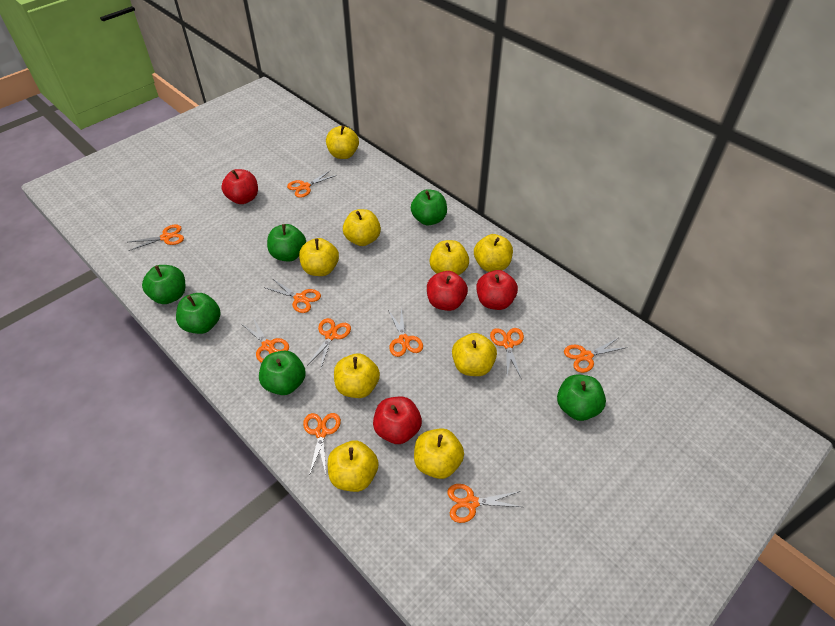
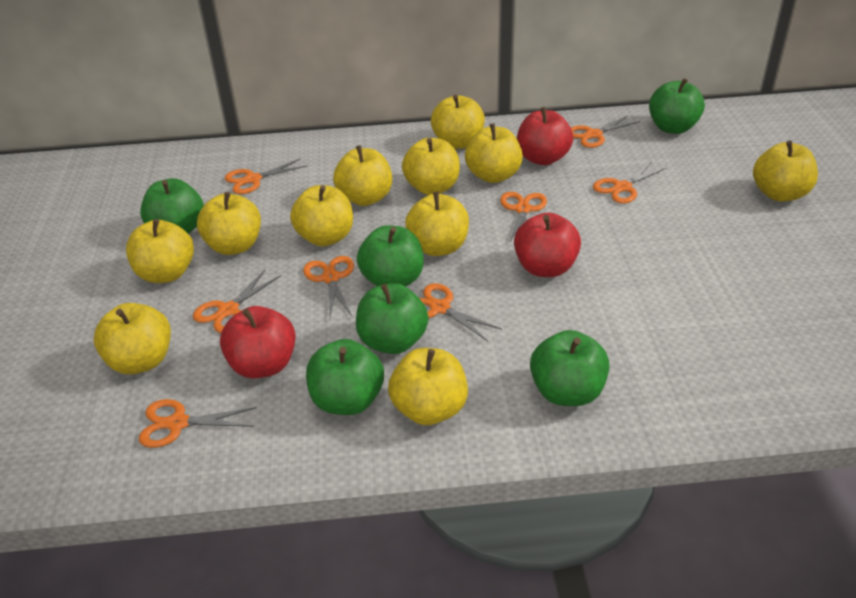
orange scissors: [129,224,184,251] [242,318,289,363] [264,279,321,313] [287,170,337,198] [303,413,341,476] [308,318,351,370] [388,307,423,357] [447,484,522,523] [490,328,524,378] [564,338,627,373] = 10 -> [139,399,257,448] [193,270,281,333] [225,158,307,194] [303,256,354,319] [419,283,502,341] [500,192,547,242] [571,115,640,148] [593,161,667,204] = 8
red apple: [221,169,258,204] [373,397,422,444] [427,271,468,311] [476,270,518,310] = 4 -> [220,306,296,379] [514,213,581,277] [517,107,573,165] = 3
yellow apple: [299,238,339,276] [326,125,359,159] [328,440,379,492] [334,353,380,398] [343,209,381,246] [414,428,464,479] [429,240,469,275] [452,333,497,376] [474,234,513,272] = 9 -> [94,303,171,374] [126,219,194,283] [197,192,261,255] [290,185,353,246] [333,145,392,206] [388,348,468,425] [402,138,460,195] [405,192,469,256] [431,95,485,149] [465,123,523,183] [753,140,818,201] = 11

